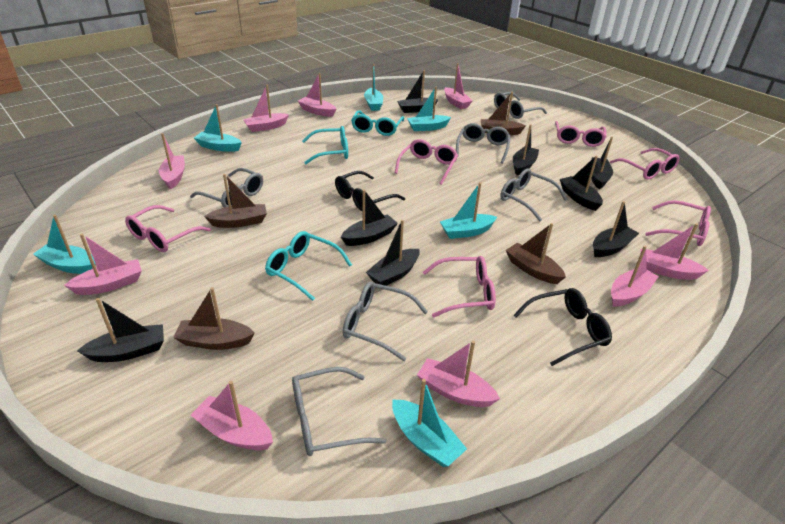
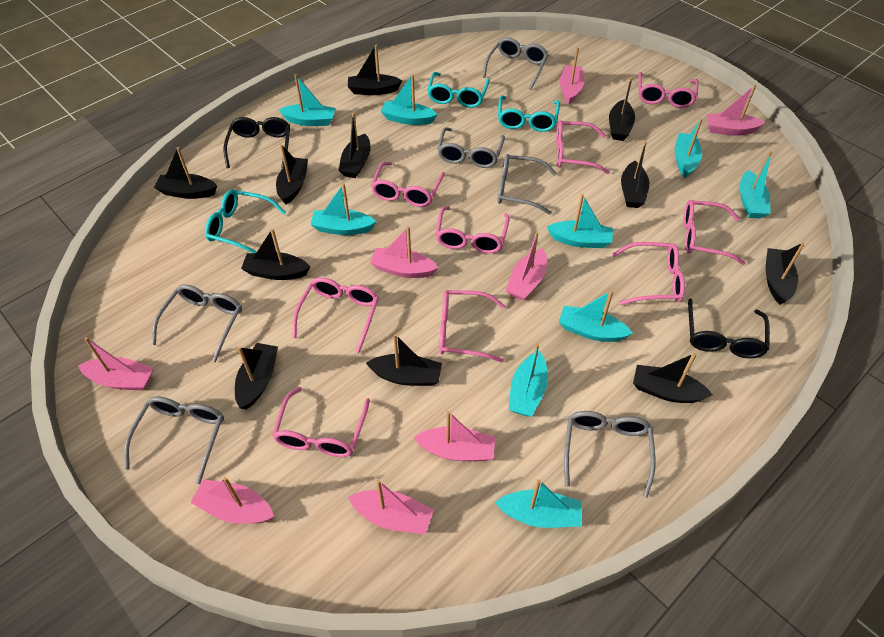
black boat: [77,298,164,362] [341,190,398,246] [366,220,420,286] [397,70,439,113] [513,124,539,175] [560,156,603,211] [591,136,613,189] [593,201,639,257] = 8 -> [154,147,217,199] [235,343,278,410] [241,228,310,280] [276,145,308,205] [338,113,370,178] [348,44,402,95] [366,334,442,386] [609,77,635,141] [621,141,649,208] [633,353,713,403] [766,243,805,305] = 11
brown boat: [173,287,255,350] [204,174,267,228] [481,92,526,135] [506,223,566,284] = 4 -> none = 0
pink boat: [64,234,142,295] [159,133,185,189] [191,381,273,450] [243,85,289,132] [298,73,336,117] [417,341,500,407] [444,63,472,109] [611,246,659,306] [640,223,709,280] = 9 -> [78,337,154,391] [190,477,274,524] [349,479,434,534] [370,226,439,278] [413,411,496,461] [506,232,547,301] [560,47,584,104] [706,84,766,136] = 8
pink glasses: [125,205,211,252] [395,139,458,185] [423,256,496,317] [555,121,607,147] [610,148,680,180] [645,200,711,246] = 6 -> [272,387,370,457] [292,277,379,353] [371,162,445,207] [436,206,510,254] [439,290,505,363] [556,120,610,174] [612,242,685,305] [638,72,699,108] [684,200,745,265] = 9
turquoise boat: [33,215,96,274] [194,104,242,152] [364,64,383,111] [392,379,467,467] [407,87,451,131] [440,182,497,239] = 6 -> [279,74,336,126] [310,183,376,235] [381,74,438,125] [495,479,582,528] [509,343,548,417] [547,194,613,248] [559,290,633,342] [675,119,702,178] [740,151,772,218] = 9

